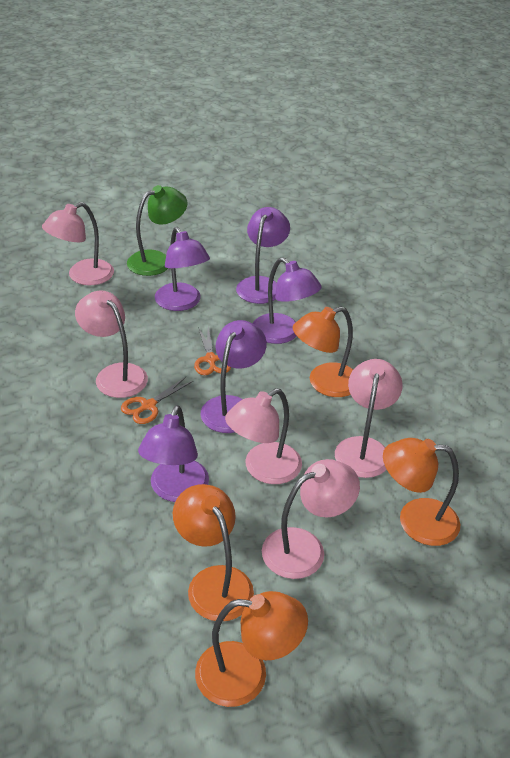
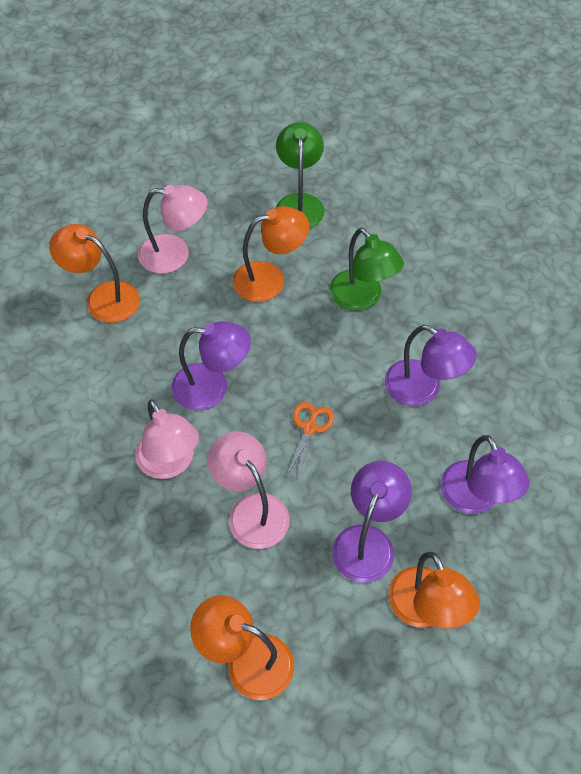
green lamp: [127,185,188,276] = 1 -> [276,122,325,228] [329,228,404,311] = 2
orange scissors: [121,377,193,424] [194,327,231,375] = 2 -> [286,402,334,479] = 1
pink lamp: [42,202,114,285] [75,290,148,398] [225,388,302,484] [262,459,360,579] [335,359,403,478] = 5 -> [135,399,199,479] [138,185,207,274] [208,431,290,549] = 3
purple lamp: [138,405,209,502] [155,227,210,311] [200,320,267,433] [236,207,290,304] [253,257,322,344] = 5 -> [172,321,251,410] [332,461,412,583] [384,325,476,406] [440,435,530,514] = 4

